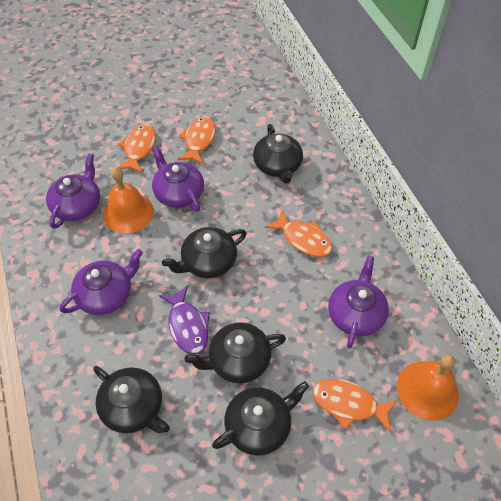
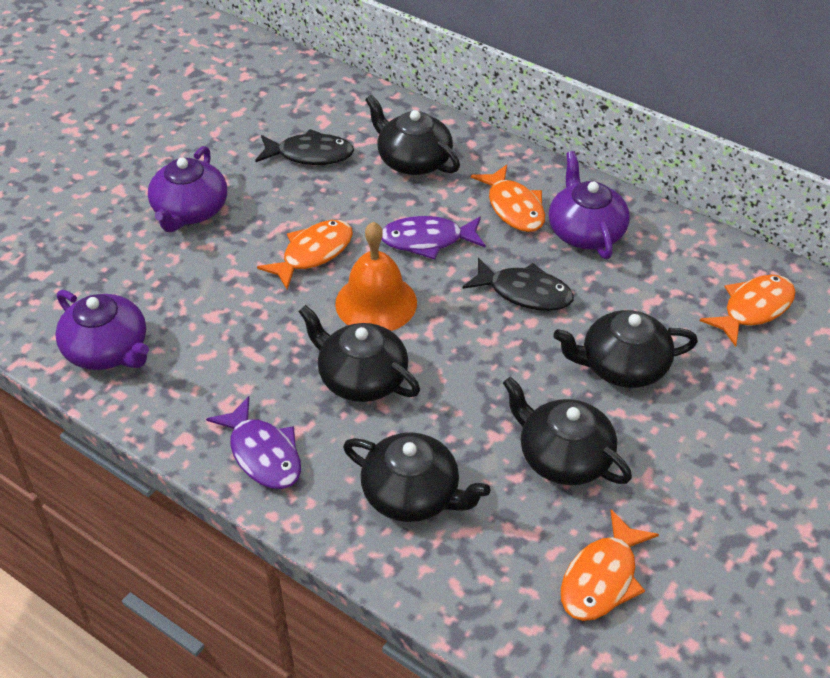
black fish: none = 0 -> [255,129,354,165] [463,258,574,311] = 2
orange bell: [103,167,154,234] [397,354,459,421] = 2 -> [335,222,417,331] = 1
purple fish: [159,285,210,354] = 1 -> [206,396,301,489] [382,216,486,260] = 2
purple teapot: [46,154,100,229] [60,249,143,315] [152,145,204,211] [328,256,389,348] = 4 -> [55,290,149,370] [148,146,227,232] [549,151,630,259] = 3

